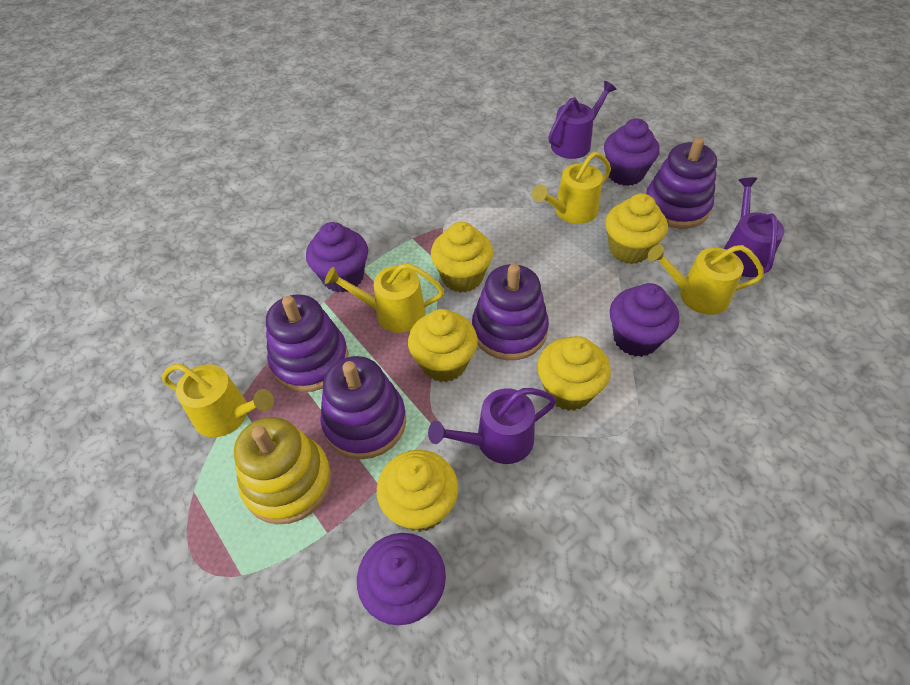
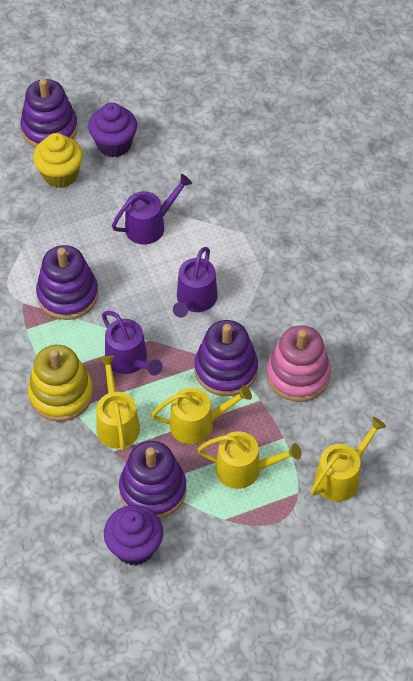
pink stacking toy: none = 0 -> [267,325,331,402] = 1
purple cupcake: [306,222,368,292] [357,533,446,625] [604,118,659,186] [610,283,680,357] = 4 -> [88,103,137,158] [104,505,163,566] = 2
yellow cupcake: [377,450,458,532] [408,309,478,382] [431,222,493,293] [537,336,611,411] [605,193,668,264] = 5 -> [33,133,83,188] = 1

